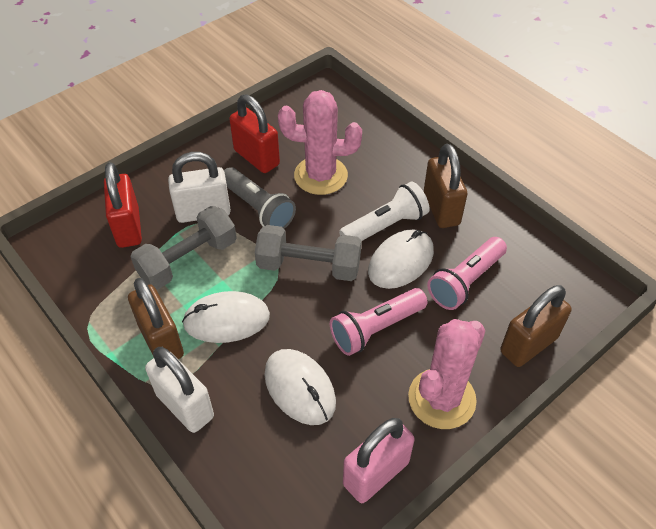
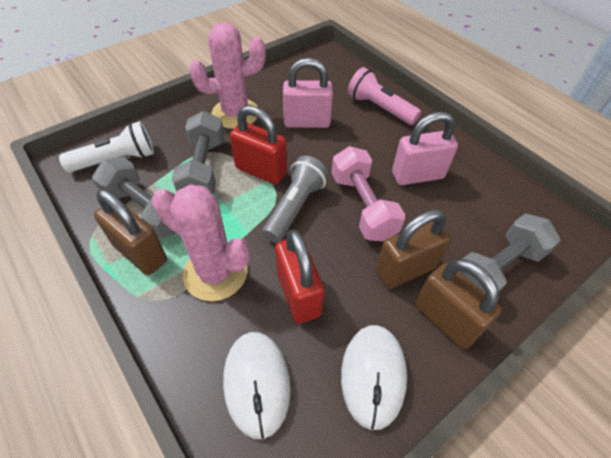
grey dumbbell: [130,206,237,289] [255,225,362,281] = 2 -> [92,157,177,239] [172,111,224,195] [459,213,560,293] = 3
pink dumbbell: none = 0 -> [332,146,405,242] = 1
pink flashlight: [330,288,427,356] [427,237,507,310] = 2 -> [348,67,421,125] = 1
pink padlock: [343,418,415,503] = 1 -> [283,58,333,128] [392,112,458,185] = 2
white mouse: [182,291,270,343] [264,349,336,425] [368,229,434,289] = 3 -> [223,332,291,439] [341,325,407,430] = 2
white padlock: [145,347,214,433] [168,152,231,223] = 2 -> none = 0

